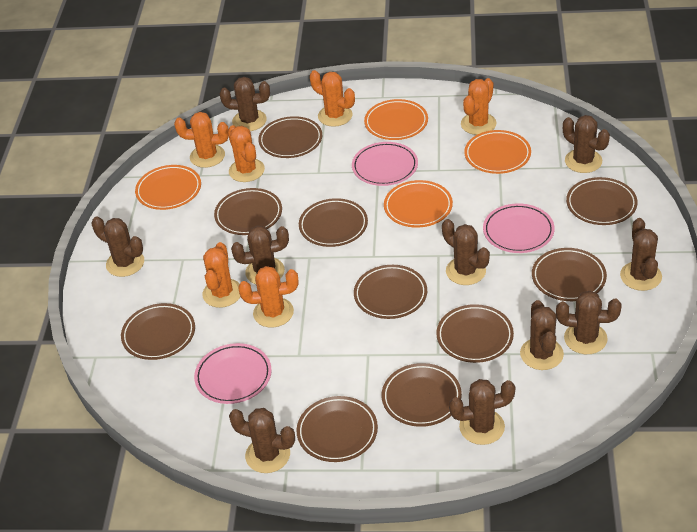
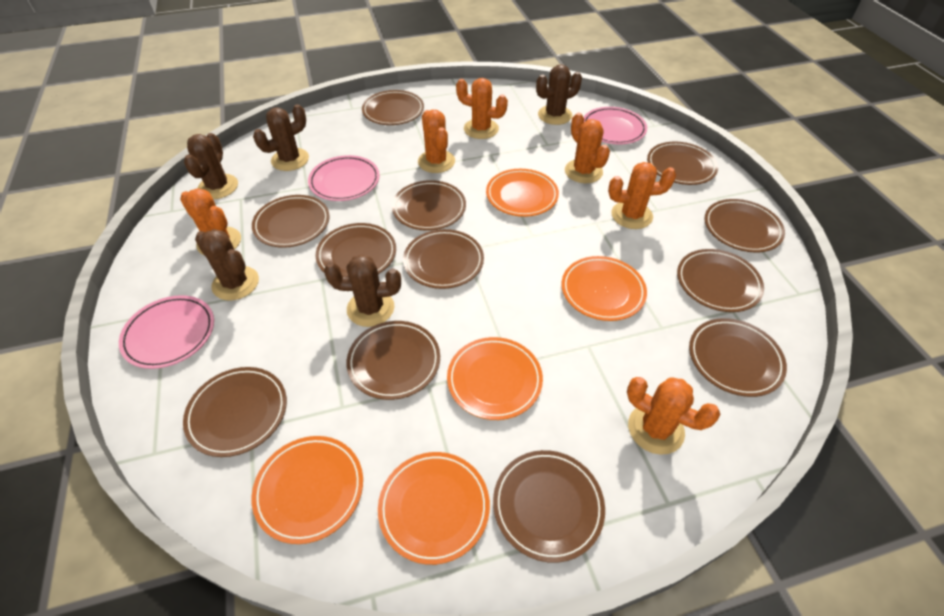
brown cactus: [92,217,144,277] [220,77,270,131] [229,408,295,473] [231,226,289,284] [442,219,490,285] [449,379,515,445] [520,300,564,370] [556,291,621,354] [563,115,610,173] [620,218,662,291] = 10 -> [184,133,238,199] [195,229,259,300] [253,104,309,171] [324,254,401,327] [536,65,582,125] = 5
brown plate: [121,303,195,360] [214,188,282,235] [258,116,322,158] [296,396,378,462] [299,198,368,247] [354,265,427,319] [382,363,462,427] [436,304,514,363] [532,248,607,301] [566,177,638,225] = 10 -> [183,367,287,457] [252,195,330,248] [316,223,396,276] [347,321,440,400] [362,90,424,125] [392,180,466,231] [403,229,484,289] [493,450,605,563] [647,142,718,185] [677,249,764,312] [689,318,787,397] [705,199,785,252] = 12
orange plate: [135,165,201,210] [364,99,428,140] [384,180,453,228] [464,130,531,174] = 4 -> [251,436,363,544] [378,452,490,565] [447,337,543,420] [486,169,559,217] [561,256,647,321] = 5

